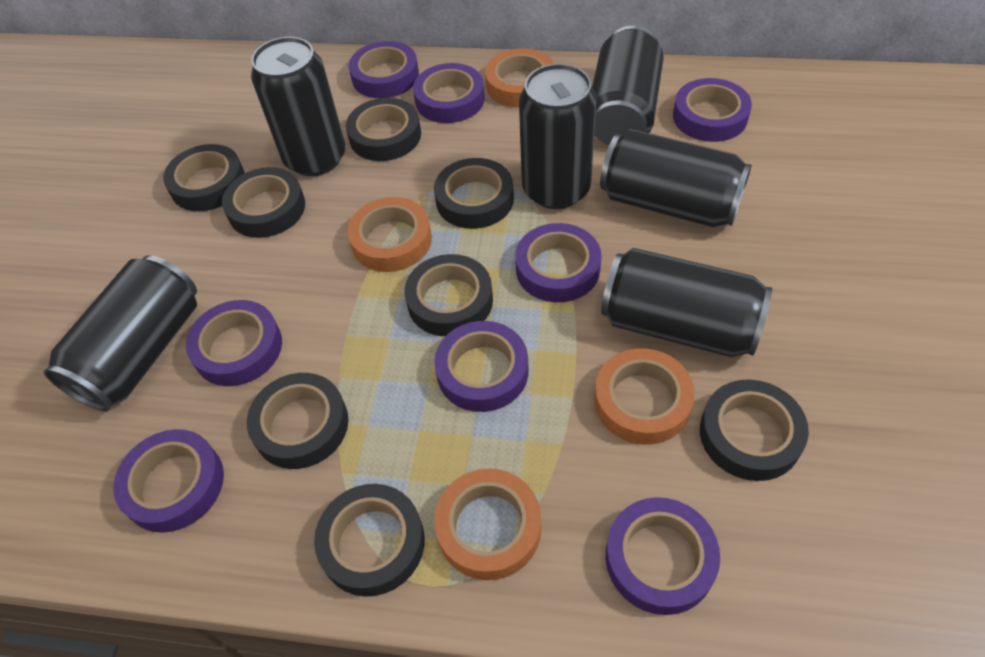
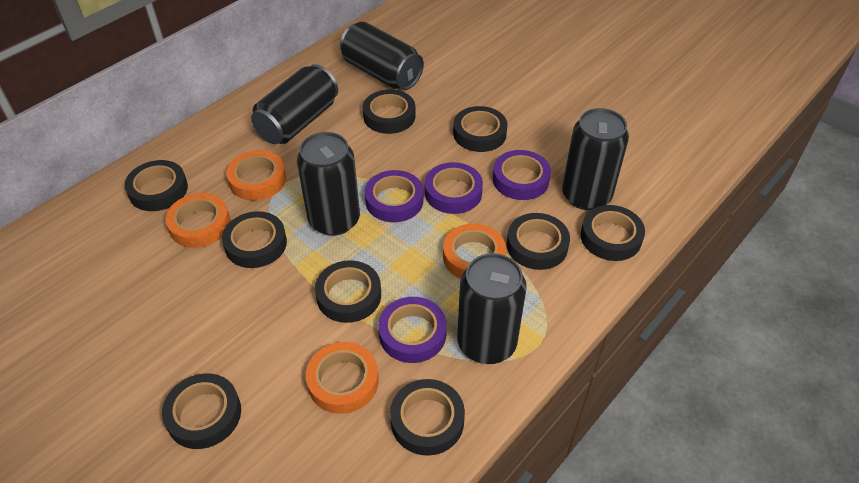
black can: [44,255,197,412] [251,37,346,176] [519,64,597,209] [592,25,664,145] [600,129,752,227] [601,248,772,357] = 6 -> [251,64,338,144] [297,132,360,236] [340,22,424,90] [457,253,527,364] [562,108,629,210] = 5
black tape: [163,144,245,211] [222,167,305,238] [247,373,348,469] [314,484,425,597] [346,98,421,161] [404,254,493,336] [434,158,514,229] [700,380,809,481] = 8 -> [125,160,188,211] [162,373,241,449] [222,211,287,268] [315,260,381,323] [363,90,416,134] [390,379,465,456] [453,106,508,152] [507,213,570,270] [581,205,645,261] = 9
purple tape: [113,429,224,533] [186,300,282,386] [349,41,419,98] [413,63,485,123] [434,321,528,412] [515,223,601,302] [606,497,720,615] [673,78,752,142] = 8 -> [365,170,423,222] [378,297,447,363] [425,162,483,214] [493,150,551,200] = 4

